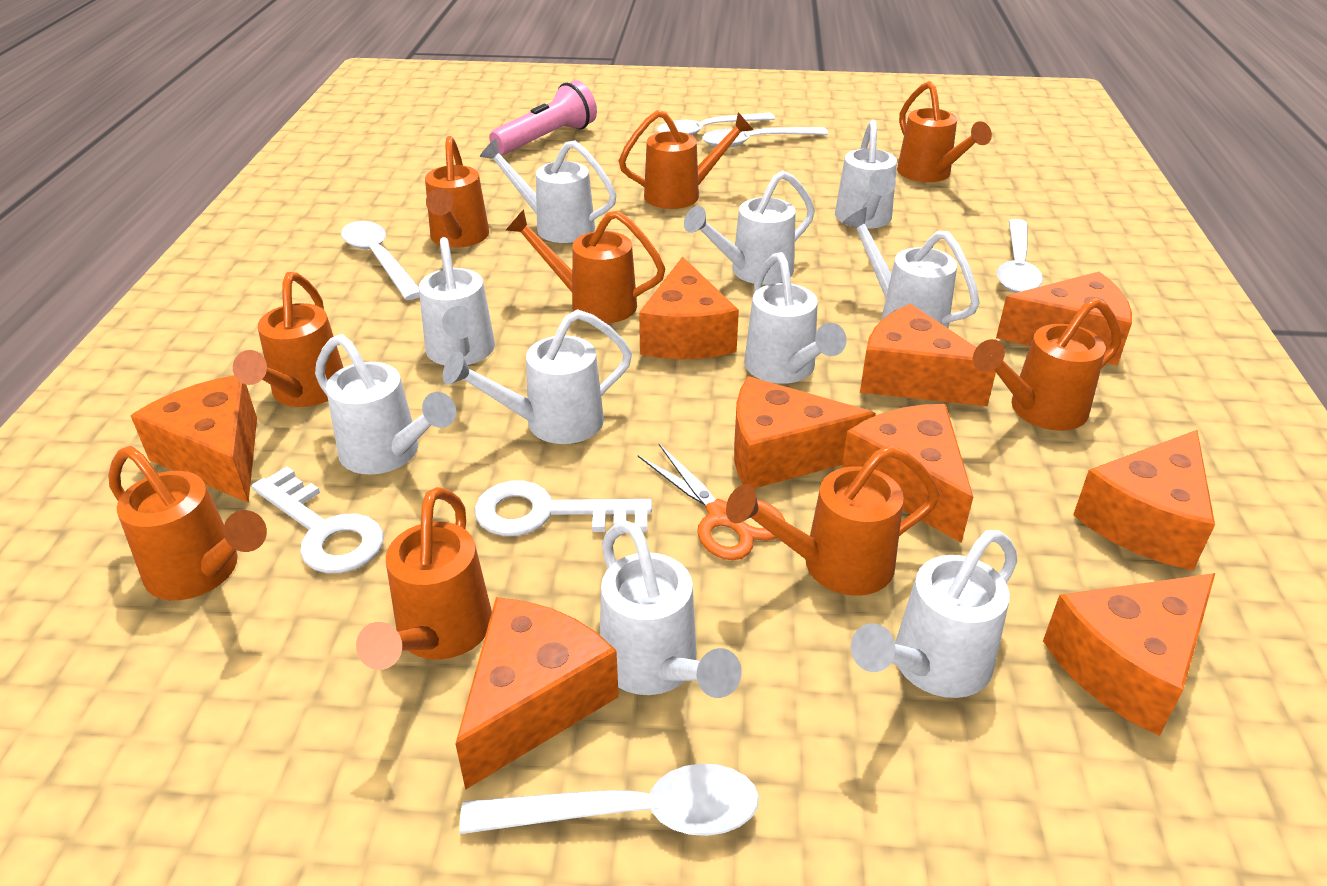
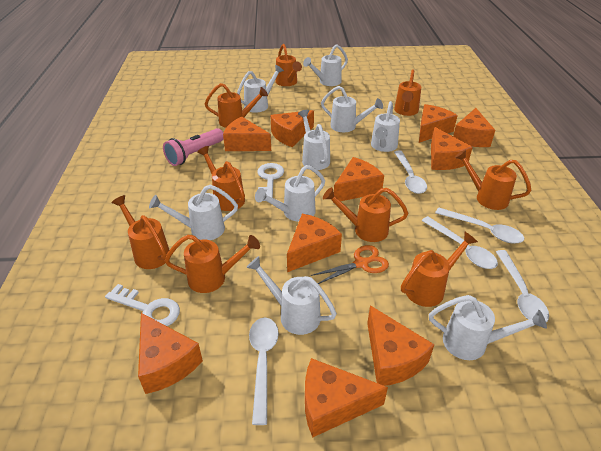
orange cheese: [131,376,257,503] [455,597,619,790] [639,256,739,359] [734,376,876,488] [842,404,973,543] [860,304,996,406] [996,272,1132,366] [1043,573,1215,736] [1073,430,1215,571] = 9 -> [138,313,203,394] [223,117,271,151] [270,110,314,147] [287,214,342,272] [305,358,388,438] [333,157,384,203] [367,305,434,386] [419,104,458,143] [431,127,473,170] [453,108,495,147] = 10
white watering can: [315,334,456,475] [419,237,495,365] [443,309,632,444] [480,138,617,243] [600,521,742,698] [684,170,815,285] [744,252,847,384] [835,120,897,229] [842,207,980,329] [851,530,1017,698] = 10 -> [149,185,238,240] [237,65,284,113] [246,256,337,335] [255,165,325,222] [298,110,330,170] [303,44,348,86] [321,86,383,132] [371,101,400,152] [429,295,547,360] = 9

